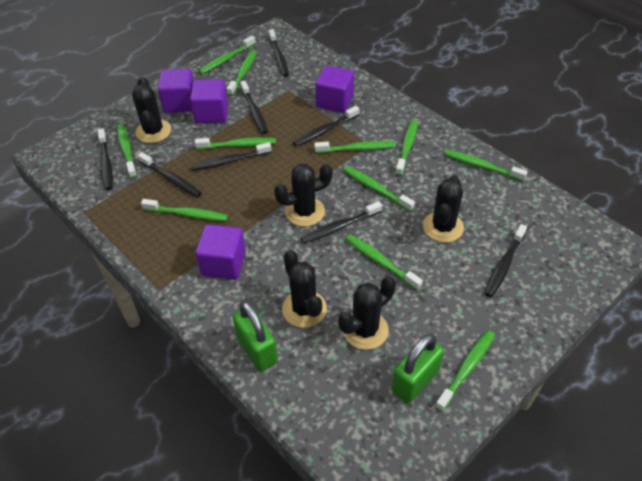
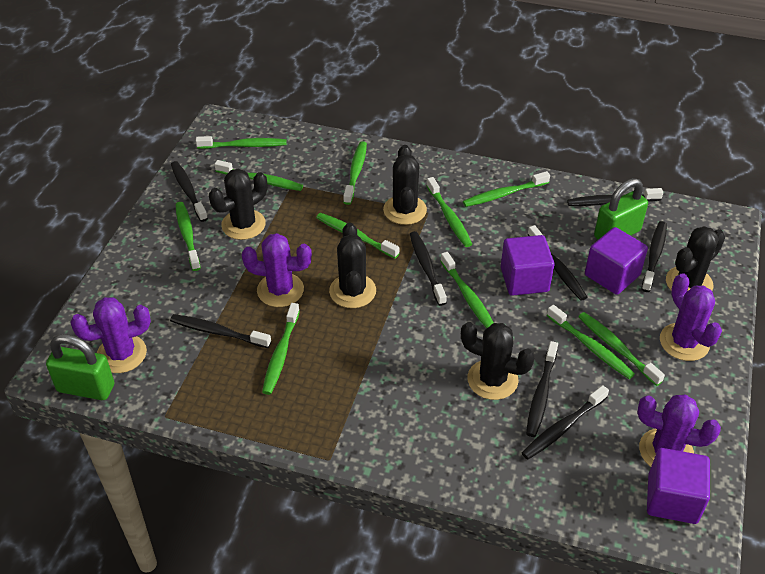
purple cactus: none = 0 -> [70,297,151,373] [242,233,312,307] [637,395,721,467] [660,273,722,361] = 4
purple cube: [158,69,194,113] [190,79,228,123] [195,224,246,280] [315,66,354,113] = 4 -> [501,235,554,296] [585,227,648,295] [647,448,710,524] = 3

